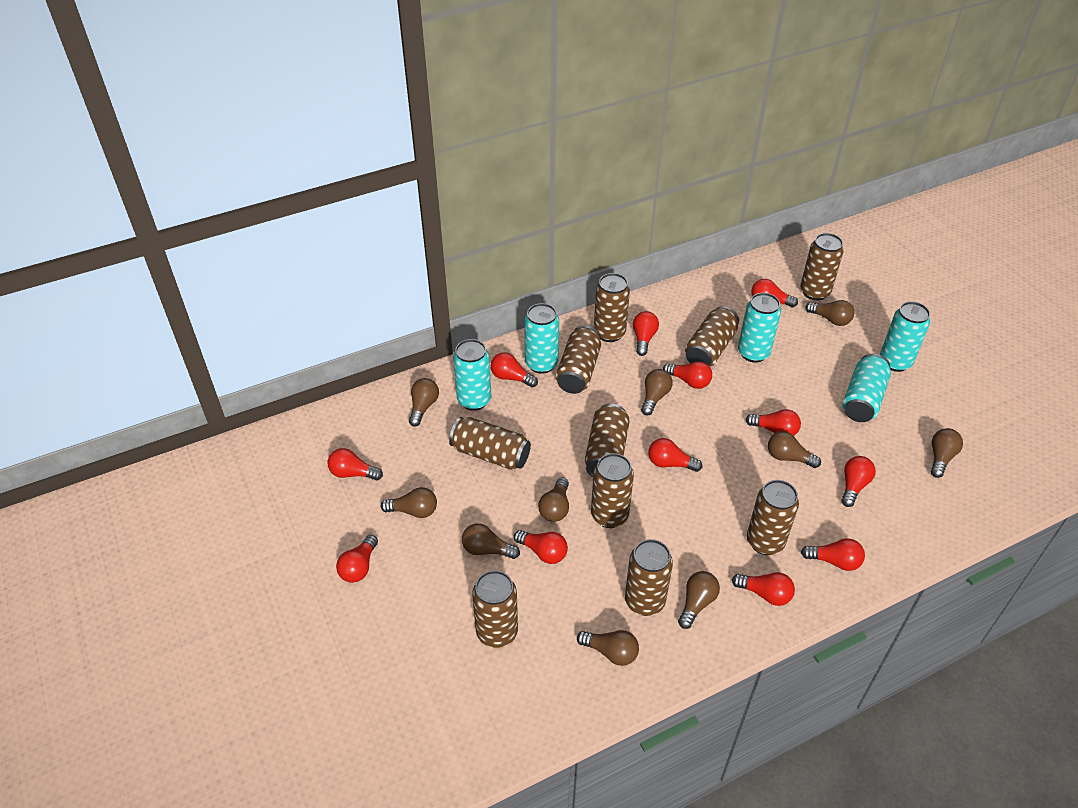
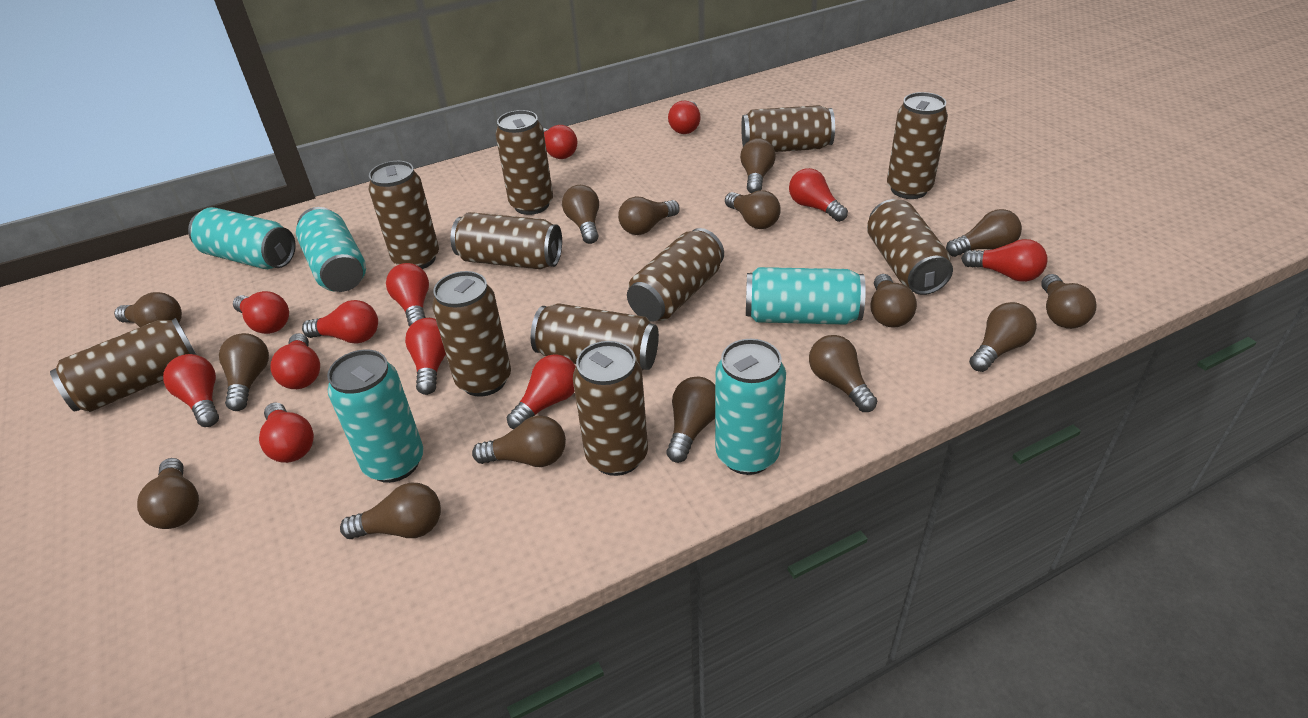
brown can: [449,417,531,470] [472,570,518,648] [556,325,601,394] [585,404,630,477] [591,453,634,528] [594,273,630,342] [625,539,673,616] [685,306,739,367] [747,480,799,555] [800,233,844,301] = 10 -> [50,318,196,412] [369,161,439,269] [432,271,511,397] [451,212,562,269] [496,110,553,215] [531,304,659,370] [573,341,648,476] [627,228,724,322] [741,105,835,152] [867,199,953,295] [887,92,948,199] = 11
brown light bulb: [381,487,437,518] [409,378,439,427] [462,523,520,559] [538,477,569,522] [577,630,639,666] [641,369,673,415] [678,571,720,629] [768,431,821,468] [805,300,854,326] [931,428,963,478] = 10 -> [114,292,182,327] [137,458,199,529] [219,333,269,411] [340,482,441,539] [472,416,566,467] [562,185,599,244] [618,196,680,235] [667,377,715,463] [725,190,781,229] [740,138,776,193] [809,335,877,412] [871,274,917,328] [946,209,1022,257] [969,302,1037,372] [1041,274,1097,329] = 15

